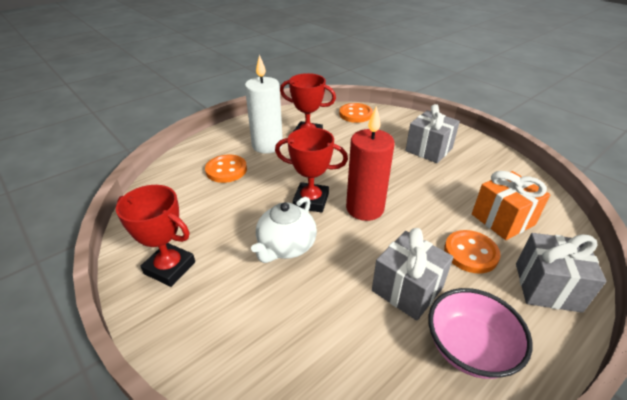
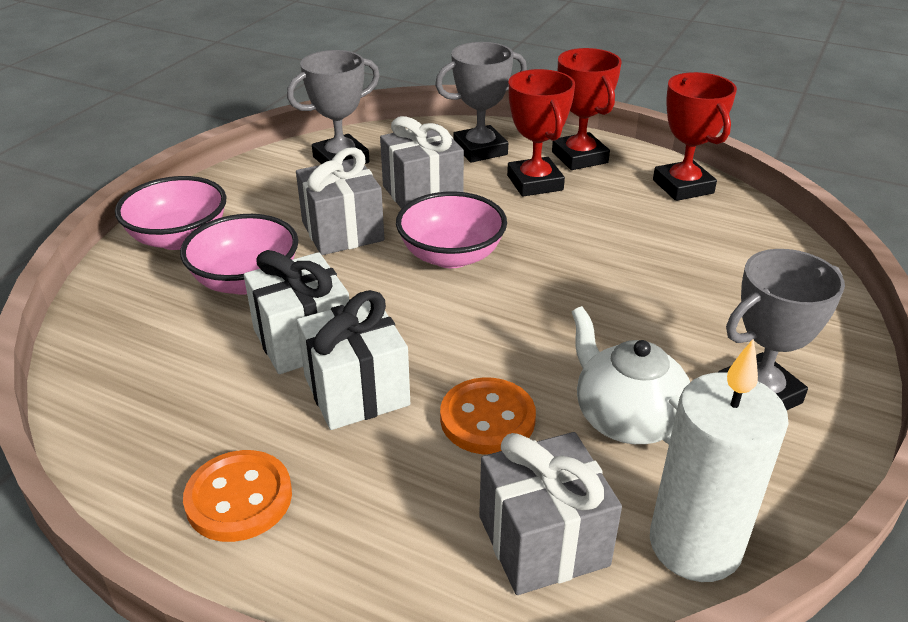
grey trophy: none = 0 -> [287,50,380,164] [435,42,527,163] [718,249,845,410] = 3
orange button: [205,155,247,183] [339,103,373,123] [444,230,501,273] = 3 -> [183,450,292,542] [440,377,536,455] = 2
orange gift: [472,171,551,240] = 1 -> none = 0
pink bowl: [428,288,532,379] = 1 -> [115,176,227,250] [180,214,298,295] [396,192,507,268] = 3
red candle: [346,106,395,221] = 1 -> none = 0
white gift: none = 0 -> [244,250,349,374] [297,290,410,430] = 2

